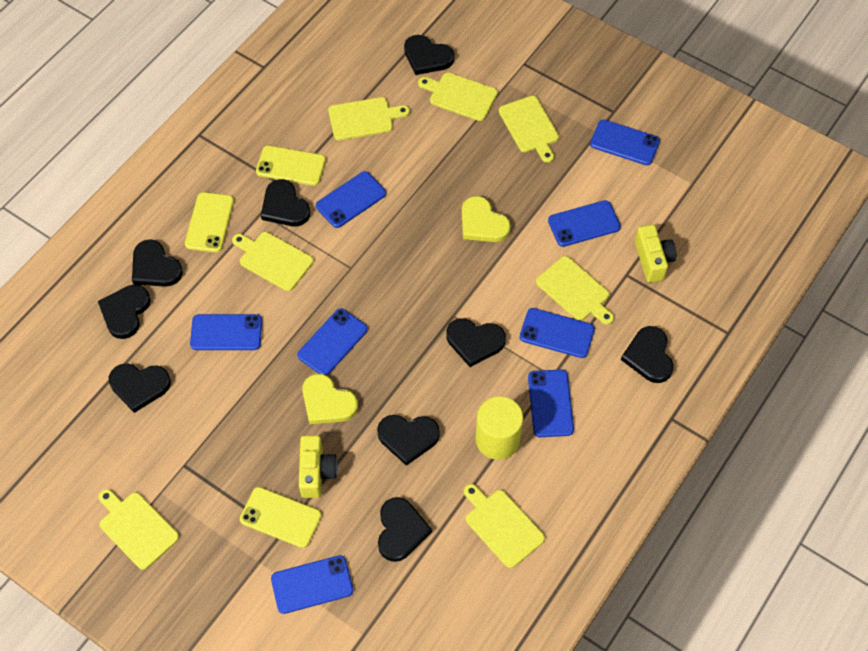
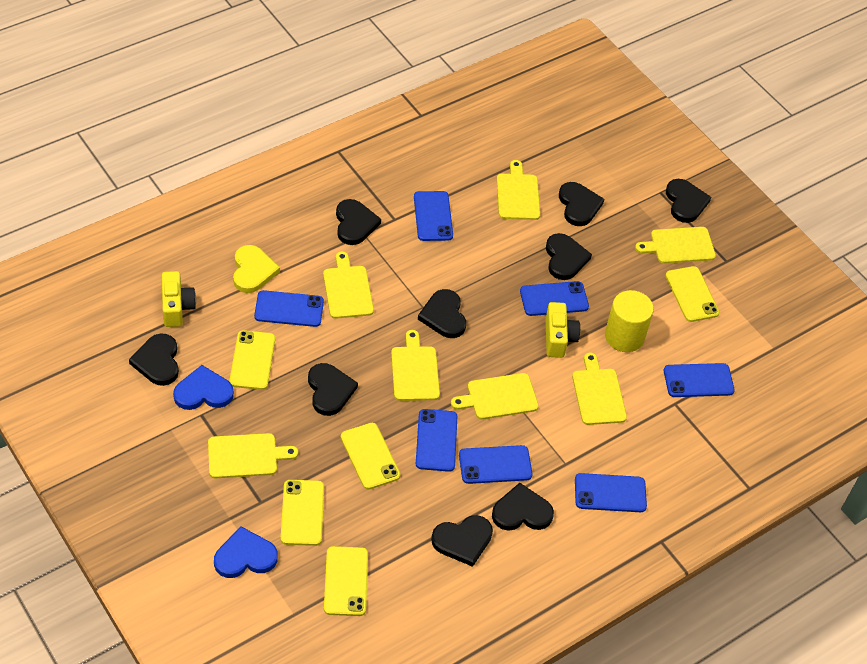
blue heart: none = 0 -> [173,365,234,410] [214,526,278,578] = 2
blue phone: [190,314,262,350] [271,555,353,614] [297,309,368,375] [316,171,386,228] [520,308,595,358] [528,369,574,437] [548,200,621,247] [590,119,660,165] = 8 -> [254,290,324,327] [414,191,453,241] [416,409,457,472] [459,445,532,484] [520,281,589,316] [575,473,647,512] [664,363,735,397] = 7
yellow heart: [302,374,358,424] [462,196,511,242] = 2 -> [233,245,280,293] = 1
yellow phone: [185,192,234,253] [240,487,322,548] [256,146,326,186] = 3 -> [229,330,275,390] [281,480,324,546] [324,546,368,616] [341,423,400,490] [665,266,720,322] = 5

